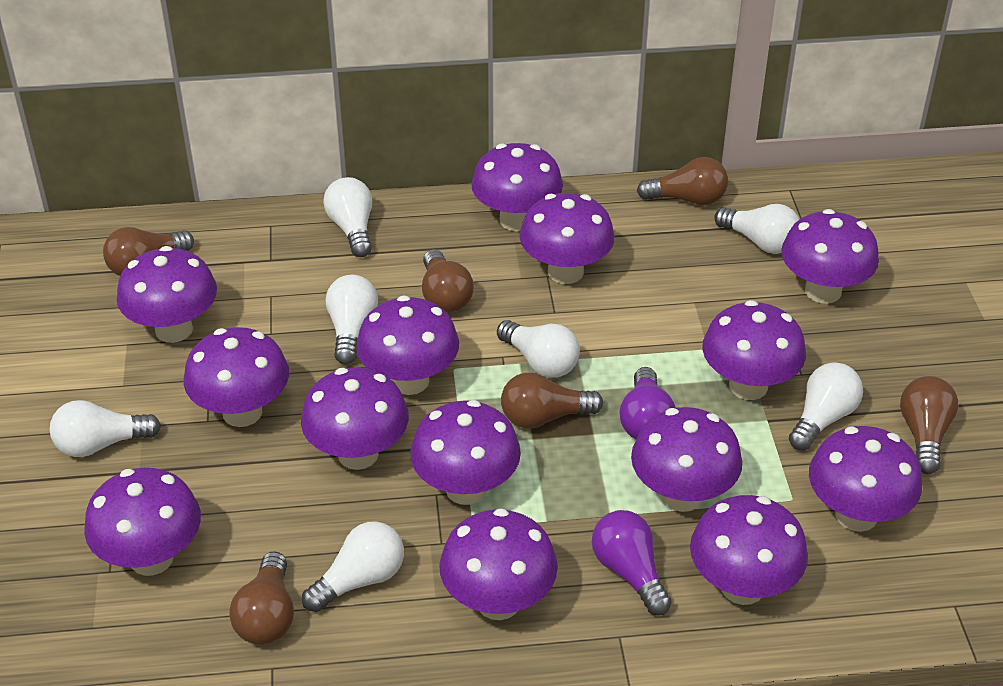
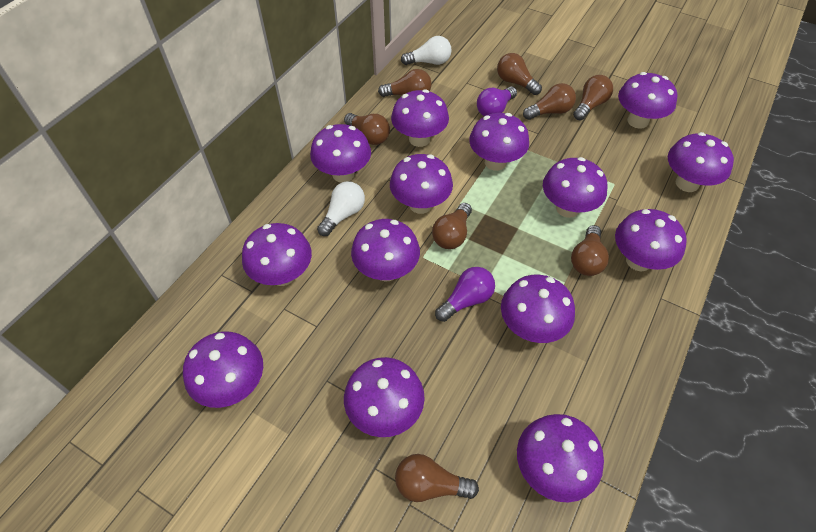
brown light bulb: [103,227,194,276] [229,551,294,645] [422,249,474,313] [501,373,603,429] [637,157,728,205] [900,376,958,474] = 6 -> [344,113,390,145] [378,69,432,97] [395,454,479,502] [432,203,472,249] [497,53,542,95] [523,83,576,120] [571,225,609,276] [573,75,613,120] = 8
white light bulb: [50,400,161,457] [302,521,404,612] [323,177,372,257] [326,275,378,364] [497,320,580,378] [714,204,799,254] [789,362,863,451] = 7 -> [317,181,365,236] [401,36,452,65] = 2

